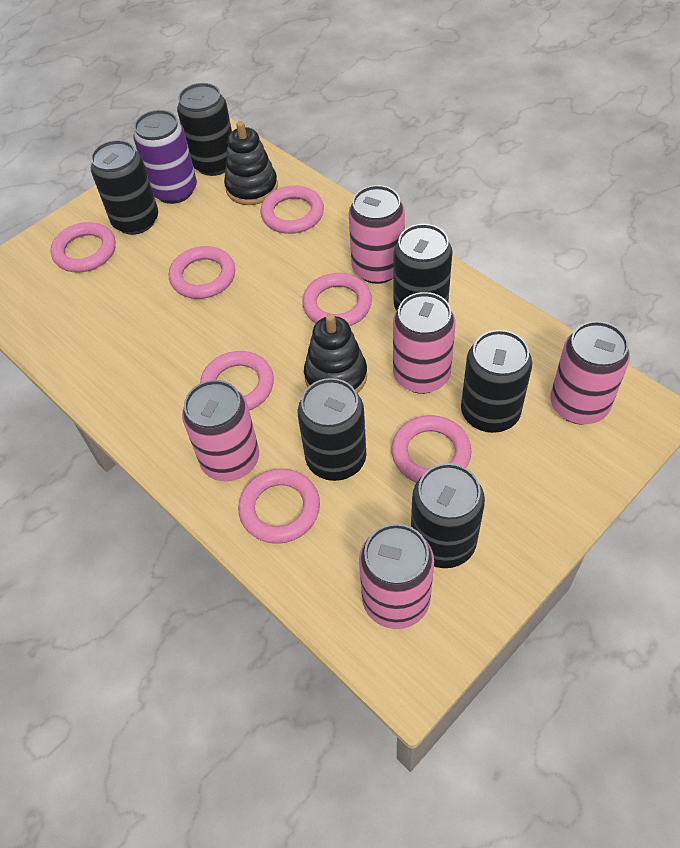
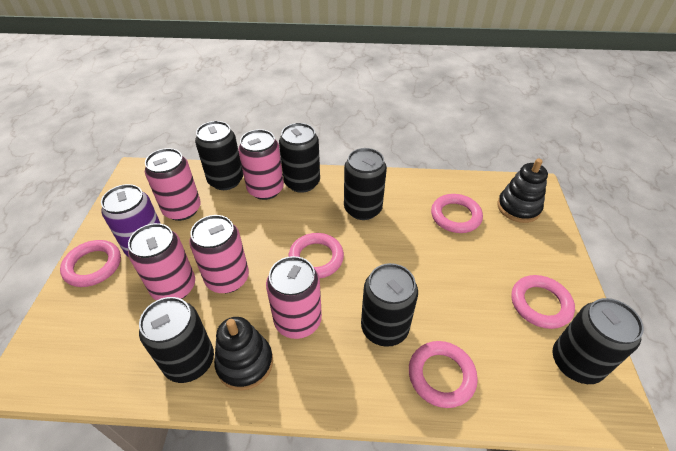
pink ring: [50,222,116,272] [169,246,235,299] [200,351,274,411] [238,469,320,544] [260,185,324,234] [302,273,372,326] [391,415,471,483] = 7 -> [60,240,121,287] [288,233,344,279] [409,341,478,408] [431,194,483,233] [511,275,575,329] = 5

